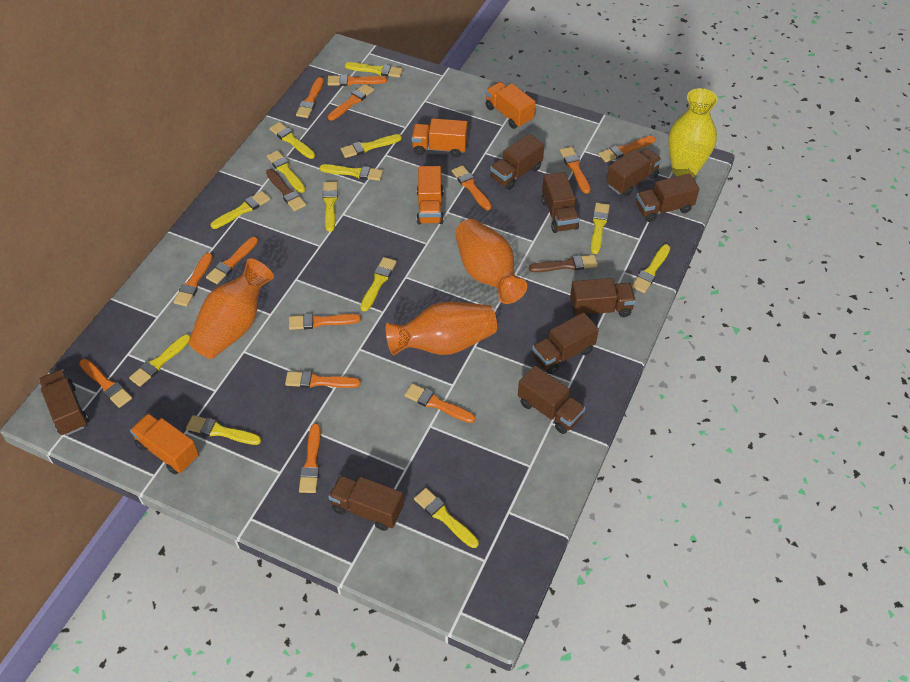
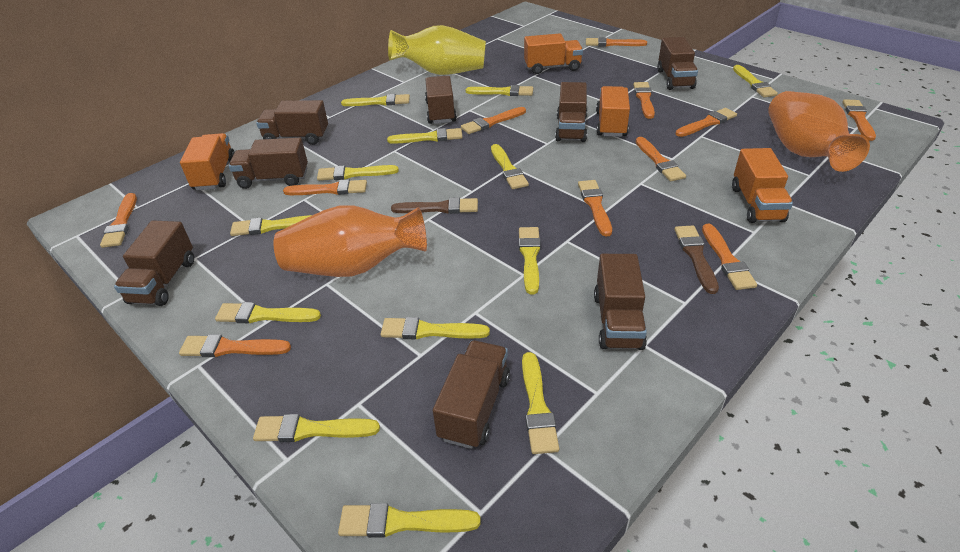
brown truck: [39,369,89,435] [328,475,404,531] [490,134,544,190] [518,366,585,434] [532,312,599,374] [541,172,579,233] [570,278,636,318] [606,148,662,196] [636,174,699,222] = 9 -> [114,220,194,306] [229,138,308,189] [256,100,328,145] [425,76,457,124] [433,340,510,449] [555,82,587,142] [594,254,647,350] [657,37,698,90] = 8
orange brush: [79,359,132,408] [173,253,213,307] [206,237,258,284] [285,371,361,388] [289,314,361,330] [296,77,324,118] [299,424,321,493] [328,74,387,86] [328,84,374,120] [405,383,475,423] [452,165,492,210] [560,147,591,194] [599,136,655,162] = 13 -> [100,193,137,248] [179,334,291,357] [283,179,367,195] [461,107,526,134] [578,180,612,236] [586,37,647,47] [633,82,655,119] [636,137,686,181] [675,108,737,137] [702,224,757,290] [842,99,876,141] = 11
orange vase: [188,258,274,359] [386,302,497,356] [455,219,527,304] = 3 -> [274,205,427,277] [768,91,870,172] = 2

